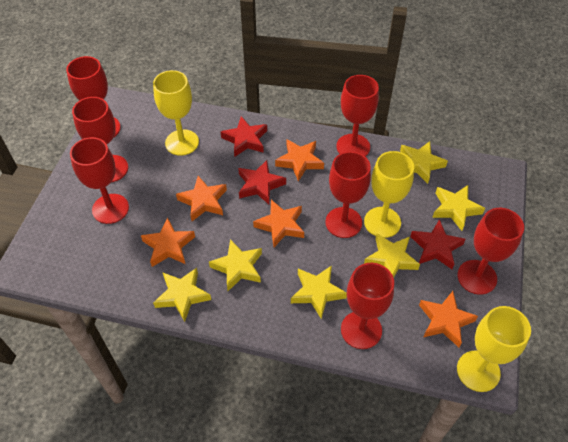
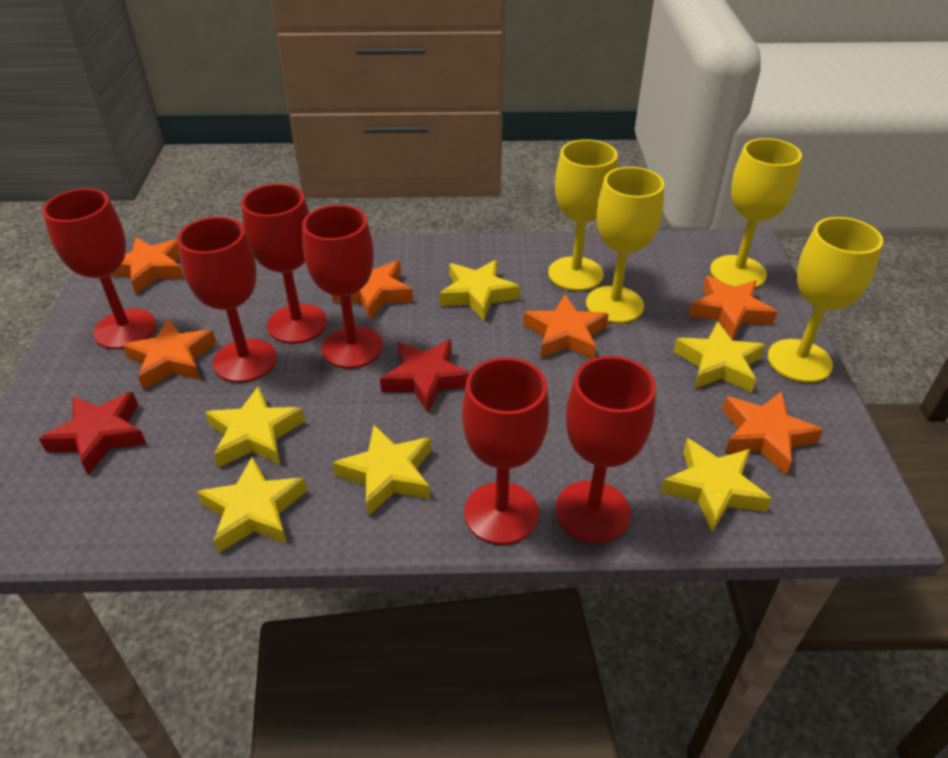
orange star: [141,218,195,267] [176,176,227,221] [253,200,304,247] [275,139,324,181] [419,291,478,348] = 5 -> [110,237,184,294] [122,318,217,390] [332,261,413,320] [523,295,609,359] [689,276,777,339] [722,391,823,475] = 6
red goblet: [66,56,121,137] [70,137,129,224] [72,97,128,182] [325,151,371,238] [336,75,379,157] [341,263,394,349] [457,208,524,295] = 7 -> [42,188,156,349] [177,217,277,383] [241,184,327,344] [302,205,383,369] [462,357,549,545] [555,356,656,543] = 6
red star: [221,116,267,157] [238,160,286,204] [410,219,466,269] = 3 -> [39,392,146,475] [380,339,470,413] = 2
yellow goblet: [153,70,199,156] [364,151,414,238] [457,306,531,392] = 3 -> [548,139,618,291] [586,167,664,324] [710,138,802,288] [768,217,883,383] = 4

